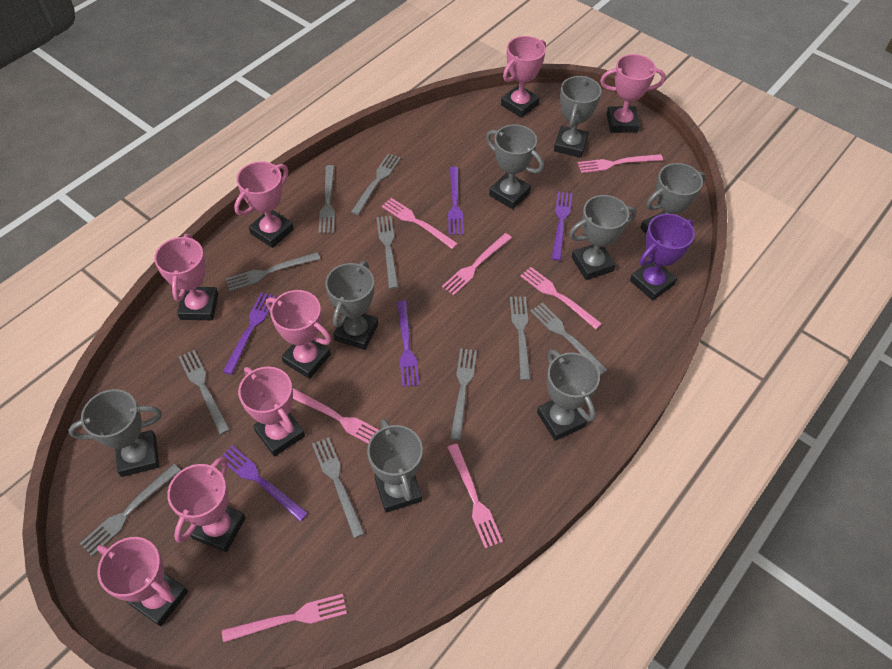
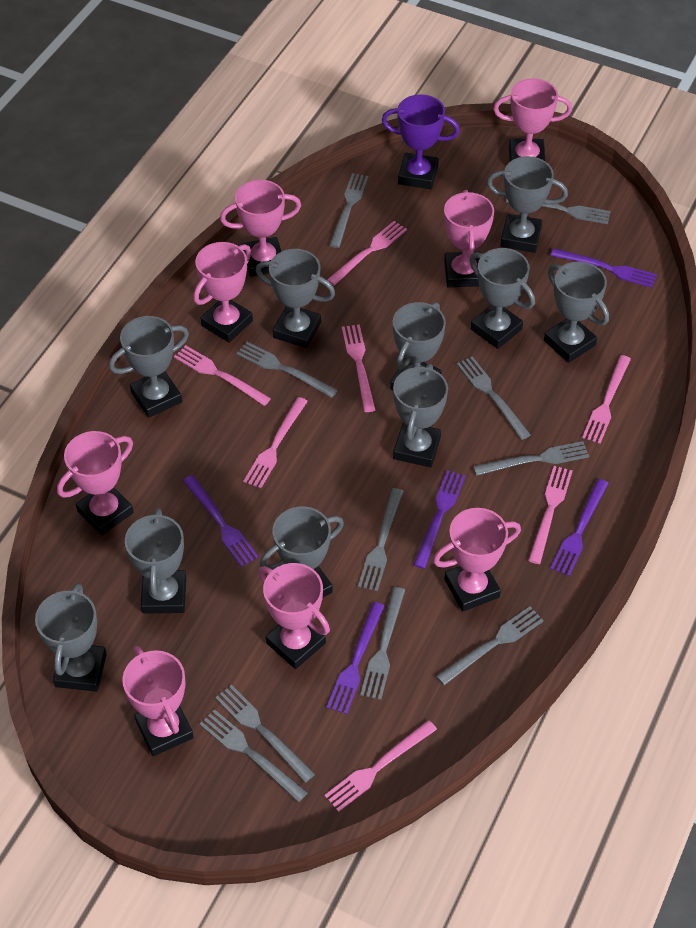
grey trophy: [68,389,162,477] [325,261,378,350] [367,418,423,513] [486,124,544,209] [537,349,600,441] [554,76,602,158] [569,195,637,280] [640,163,706,234] = 8 -> [35,583,107,692] [109,316,189,418] [125,508,186,614] [256,249,335,348] [260,506,344,597] [390,302,446,390] [393,364,448,467] [469,248,535,349] [487,156,568,253] [544,262,609,363] = 10

